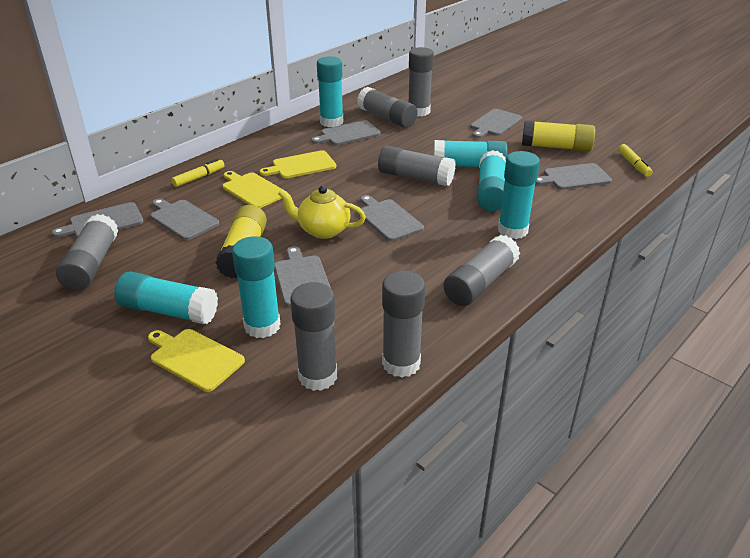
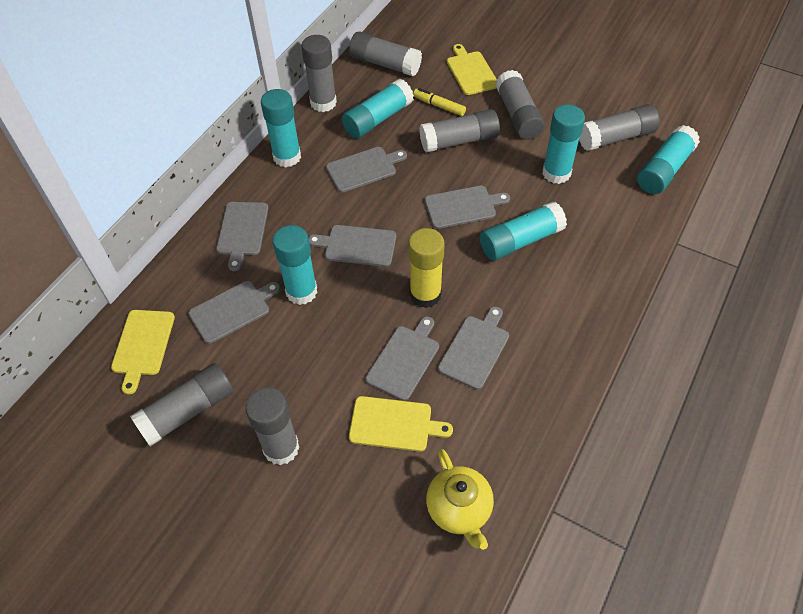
yellow glue stick: [215,205,267,278] [522,120,595,152] = 2 -> [409,228,445,308] = 1
yellow marker: [171,159,225,187] [618,144,653,177] = 2 -> [413,88,466,116] = 1

